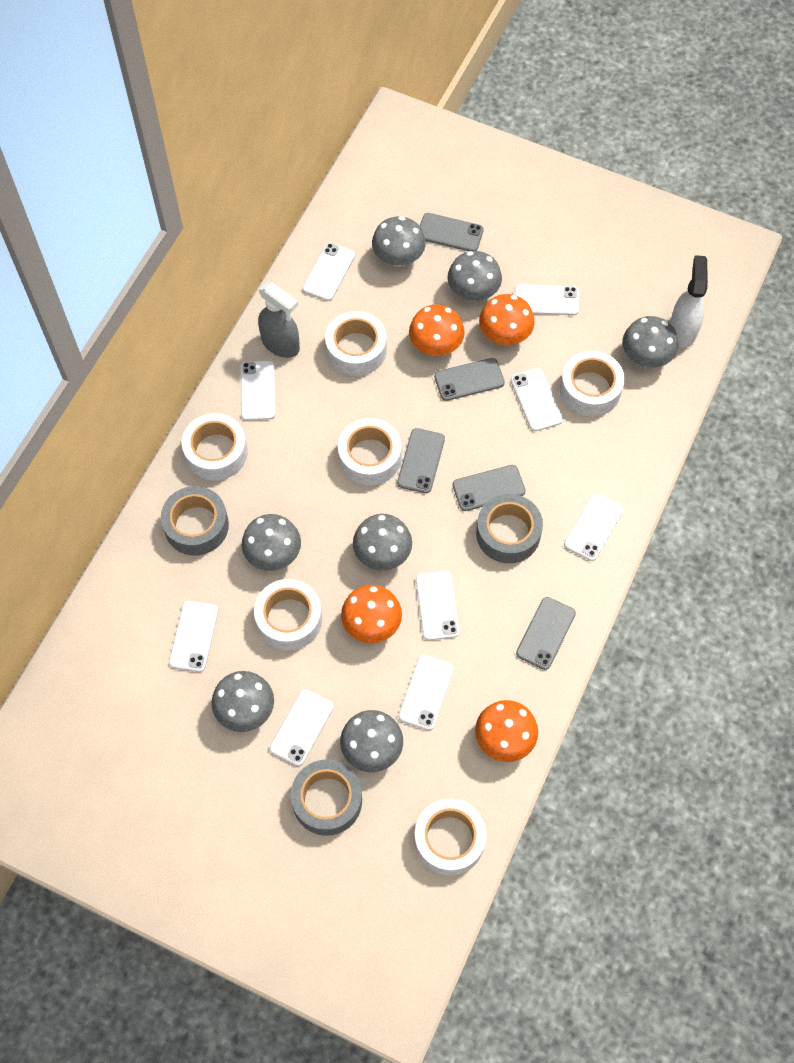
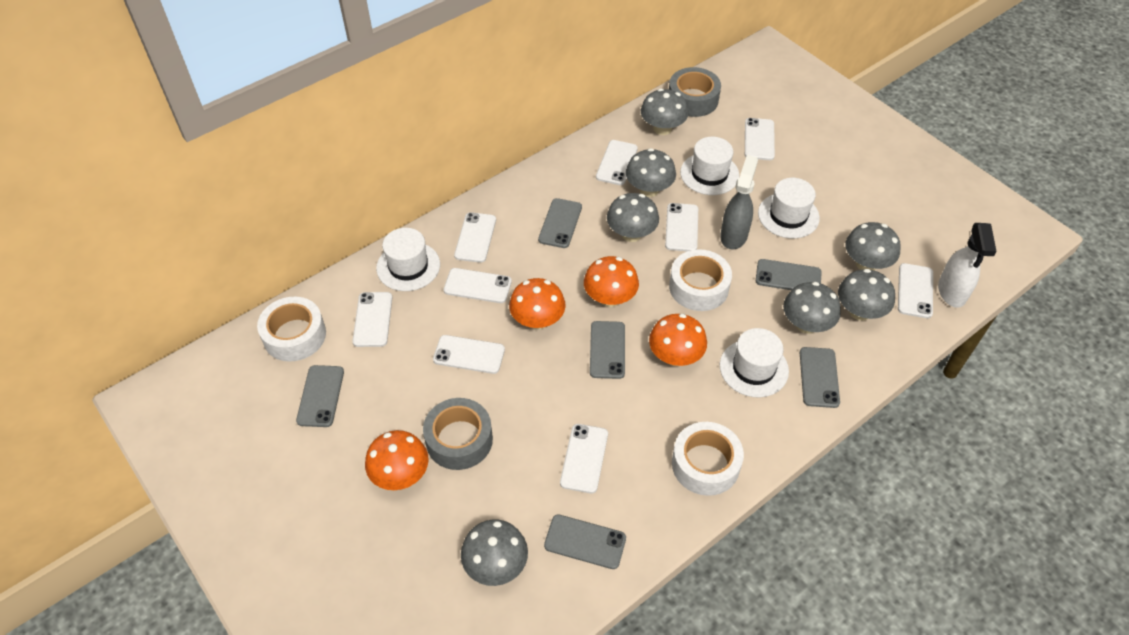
grey phone: [397,428,445,493] [420,213,484,251] [434,358,505,401] [453,465,526,511] [516,597,576,670] = 5 -> [296,365,344,427] [538,198,582,248] [544,514,626,569] [590,321,625,379] [756,259,822,290] [800,347,840,408] = 6
grey tape: [161,486,229,555] [291,759,362,836] [476,494,543,563] = 3 -> [423,398,493,470] [669,67,721,117] = 2
white hat: none = 0 -> [376,228,440,291] [680,137,739,195] [720,328,789,397] [758,178,820,238] = 4
white tape: [182,413,248,480] [254,579,322,651] [325,311,387,376] [338,418,401,486] [414,798,487,876] [560,350,625,416] = 6 -> [257,297,326,362] [669,249,732,311] [672,422,744,496] = 3

